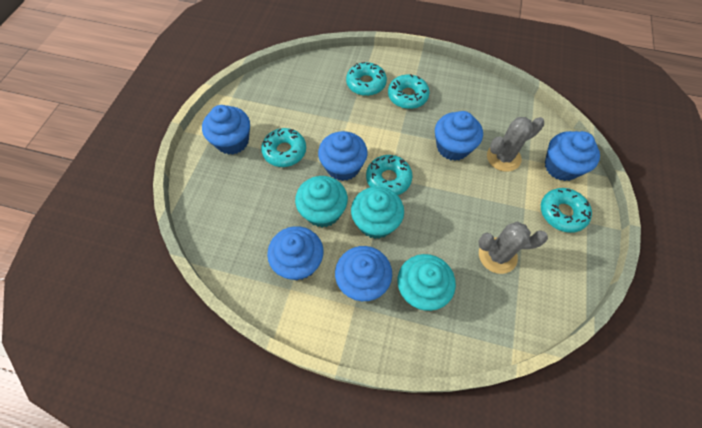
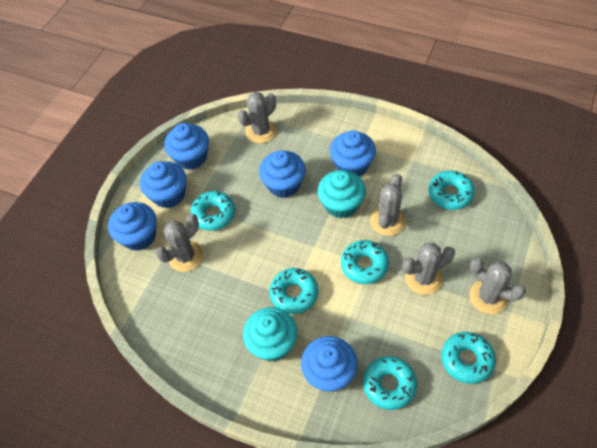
grey cactus: [478,222,548,274] [487,117,544,172] = 2 -> [155,214,203,272] [238,92,277,144] [370,174,406,236] [402,243,455,295] [469,258,526,314] = 5
turquoise cupcake: [295,176,348,227] [351,187,404,239] [398,254,456,311] = 3 -> [243,307,297,361] [318,170,366,218] = 2
turquoise donut: [261,128,306,167] [346,62,387,96] [366,155,413,195] [388,74,430,109] [541,188,592,233] = 5 -> [190,191,235,231] [269,268,318,314] [341,240,389,284] [363,356,417,410] [428,171,475,210] [441,332,496,384] = 6

